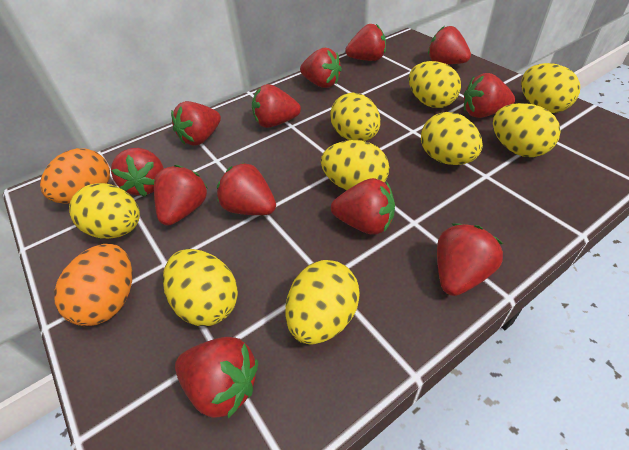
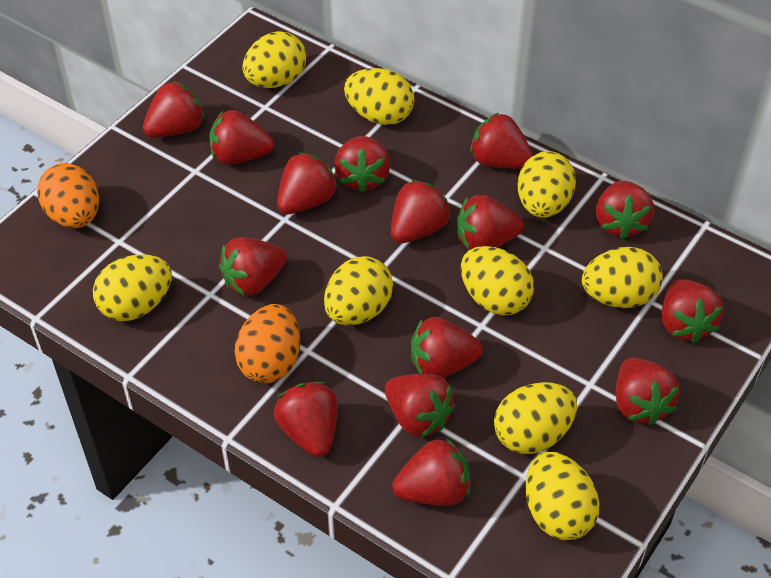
red strawberry: [111,148,164,197] [154,165,207,226] [171,101,221,146] [175,337,258,419] [217,163,276,215] [252,84,301,128] [300,48,342,88] [331,178,395,235] [345,24,386,61] [428,26,471,64] [437,223,503,296] [464,73,515,118] = 12 -> [143,81,204,138] [209,110,274,164] [219,237,287,296] [274,382,338,457] [277,152,337,214] [334,136,390,193] [385,374,455,438] [391,180,451,243] [392,438,470,506] [411,317,483,378] [457,195,524,250] [470,113,533,169] [596,180,654,239] [616,358,679,425] [662,279,723,343] = 15

